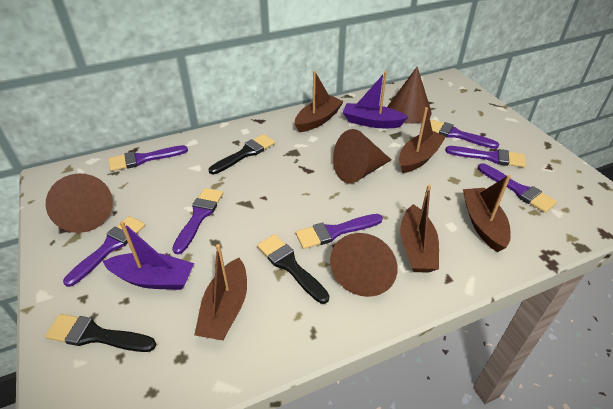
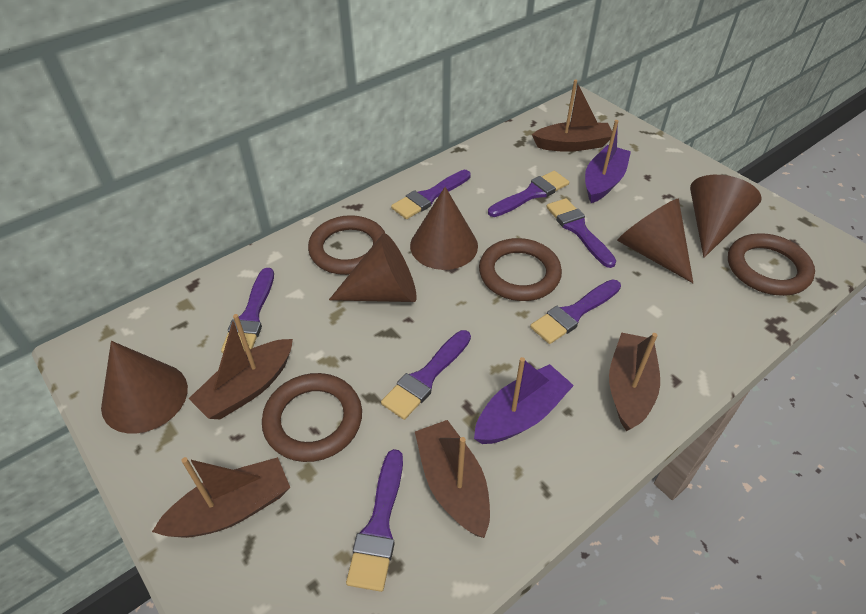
black brush: [45,314,156,352] [209,134,275,174] [257,234,329,304] = 3 -> none = 0
brown cone: [46,173,113,233] [330,233,398,297] [333,129,391,184] [388,67,432,124] = 4 -> [101,341,188,433] [329,233,417,302] [410,187,478,270] [617,199,693,283] [690,175,762,258] = 5
brown ring: none = 0 -> [262,373,362,462] [308,215,385,275] [479,238,562,301] [728,233,815,296] = 4

